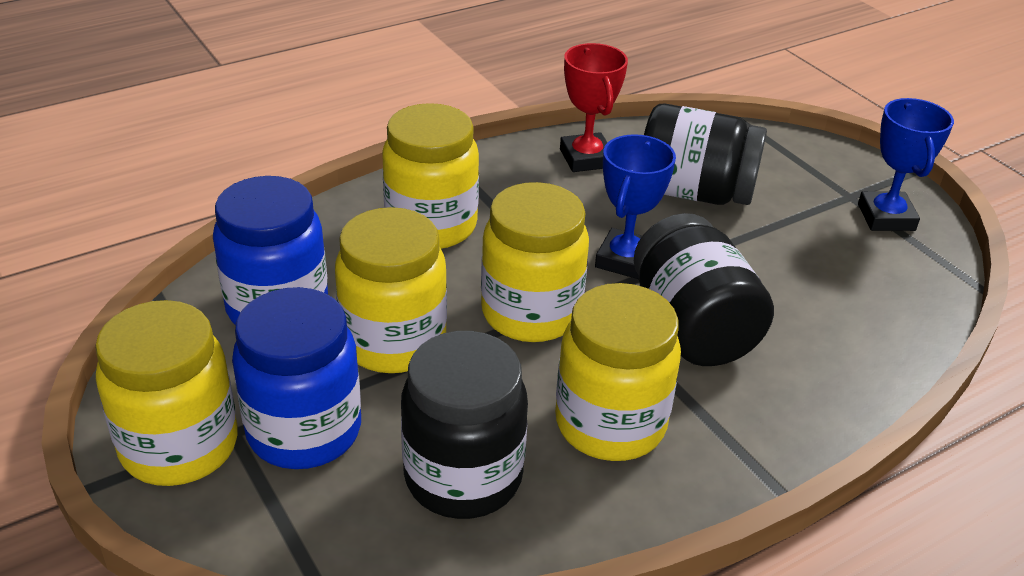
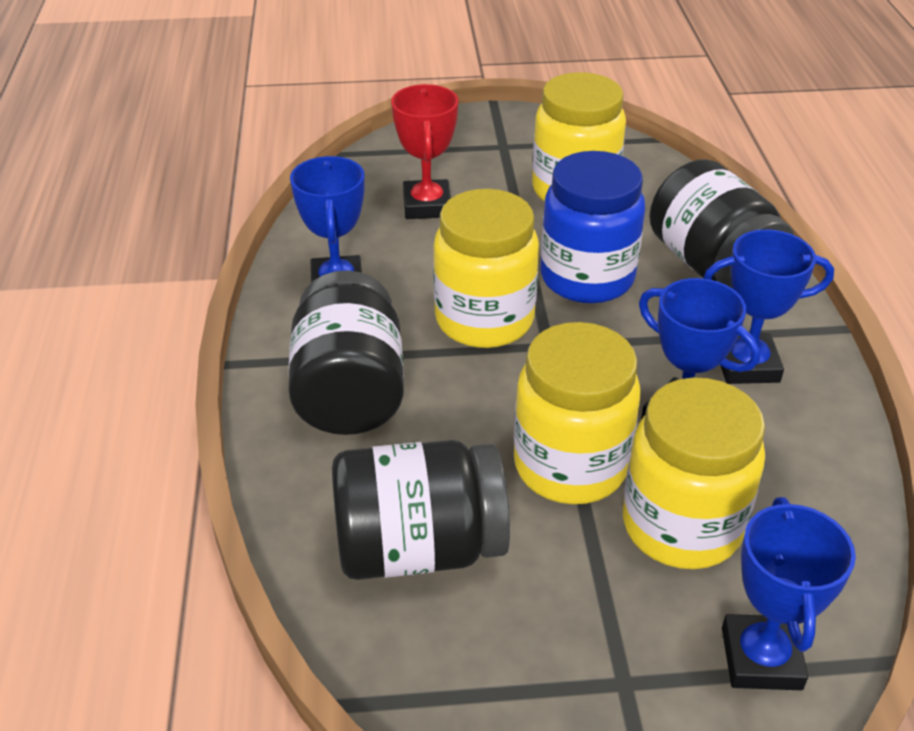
blue jar: [213,176,328,325] [232,287,361,469] = 2 -> [540,151,645,303] = 1
blue trophy: [595,134,676,279] [858,98,954,231] = 2 -> [290,156,365,283] [639,278,760,419] [703,229,834,384] [722,497,856,690] = 4
yellow jar: [95,300,237,486] [335,207,447,373] [382,103,479,249] [481,182,589,342] [555,283,681,461] = 5 -> [433,189,539,348] [514,322,641,504] [532,72,626,202] [623,377,765,569] = 4

